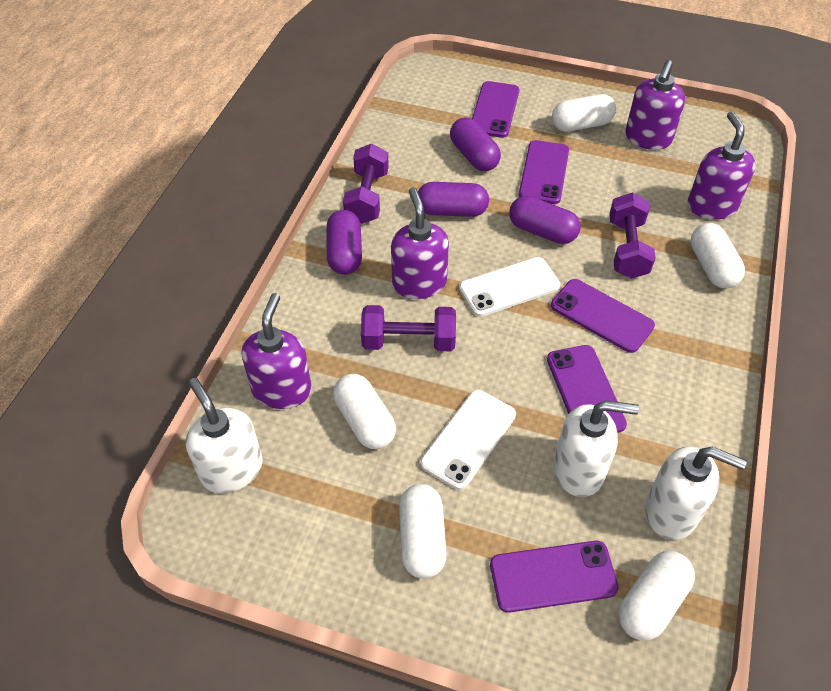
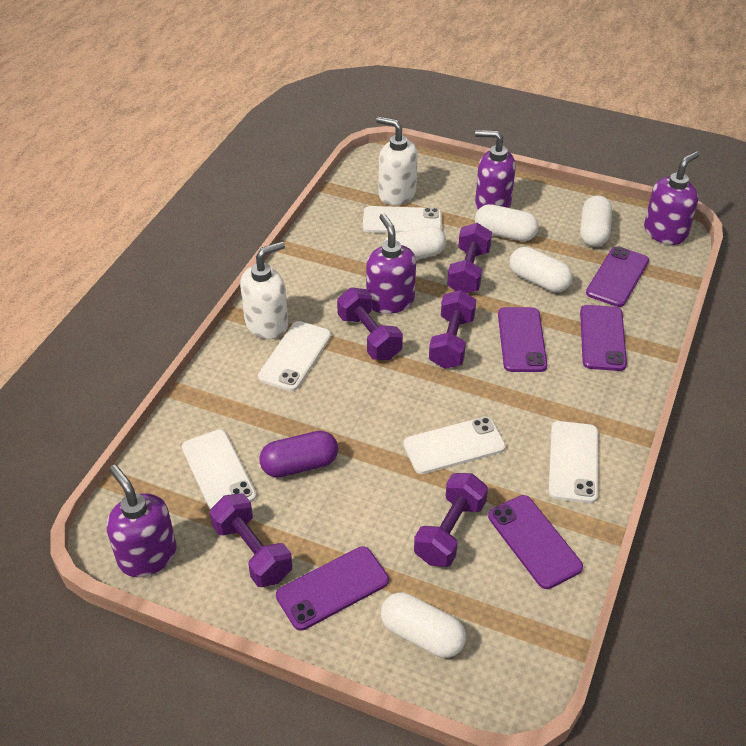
purple capsule: [326,210,362,275] [418,182,489,217] [450,117,501,171] [509,196,581,244] = 4 -> [259,431,338,478] = 1
purple dumbbell: [343,144,389,224] [361,305,456,351] [609,193,656,279] = 3 -> [209,493,292,587] [337,287,403,360] [414,473,488,567] [429,290,476,369] [447,223,492,293] = 5
white phone: [420,390,516,490] [459,257,560,317] = 2 -> [182,430,256,509] [258,321,331,391] [363,206,442,233] [403,417,506,474] [548,421,598,503] = 5
white soap dispenser: [186,378,263,493] [553,400,639,497] [645,447,747,540] = 3 -> [240,241,288,339] [376,117,418,206] = 2

